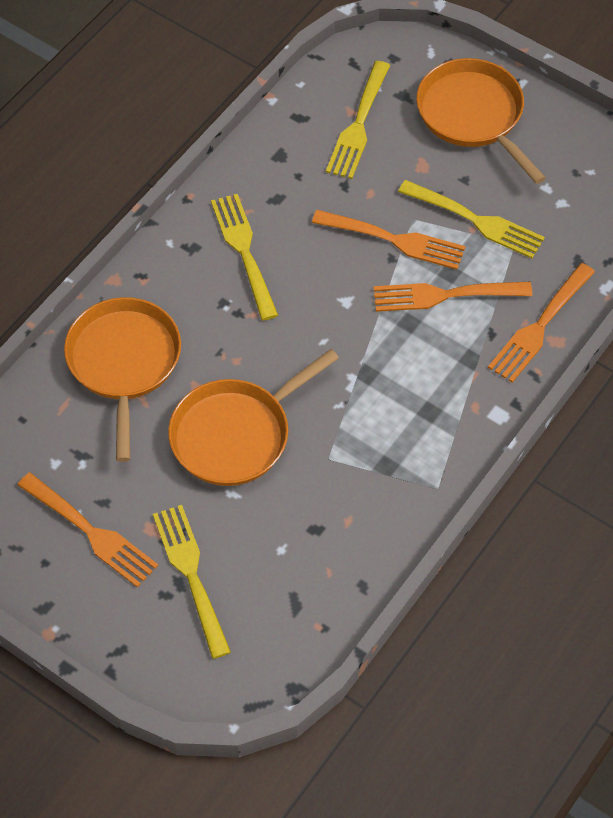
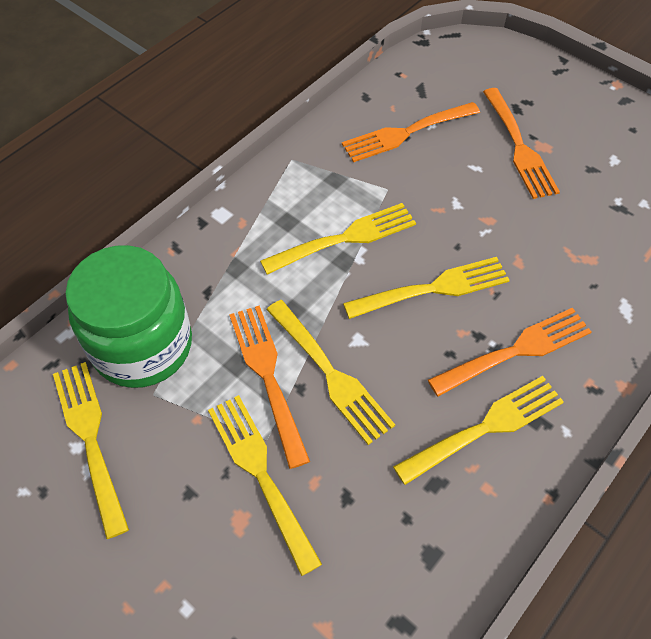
green jar: none = 0 -> [65,245,192,388] = 1
orange pan: [64,297,181,462] [168,349,339,486] [416,58,546,184] = 3 -> none = 0
yellow fork: [153,505,231,659] [211,194,278,321] [326,61,390,179] [398,180,545,259] = 4 -> [53,362,129,539] [208,395,322,576] [260,203,416,275] [266,300,395,445] [343,257,510,319] [393,376,564,485] = 6

